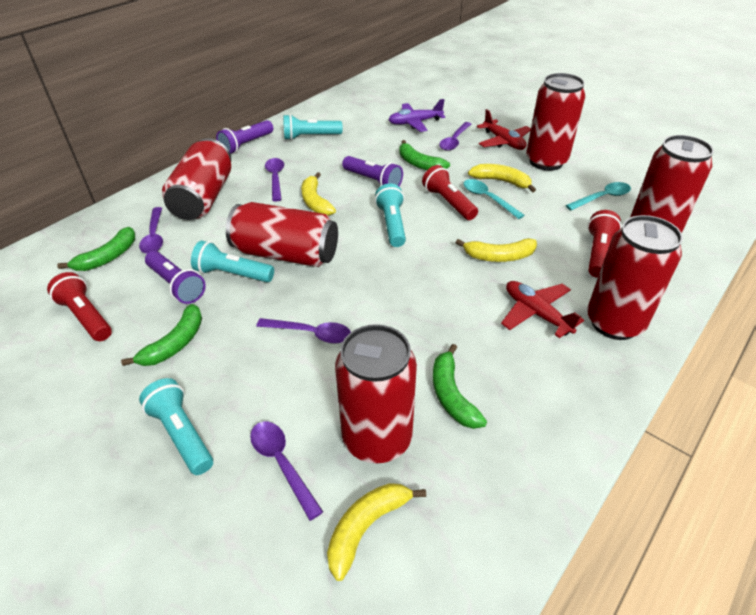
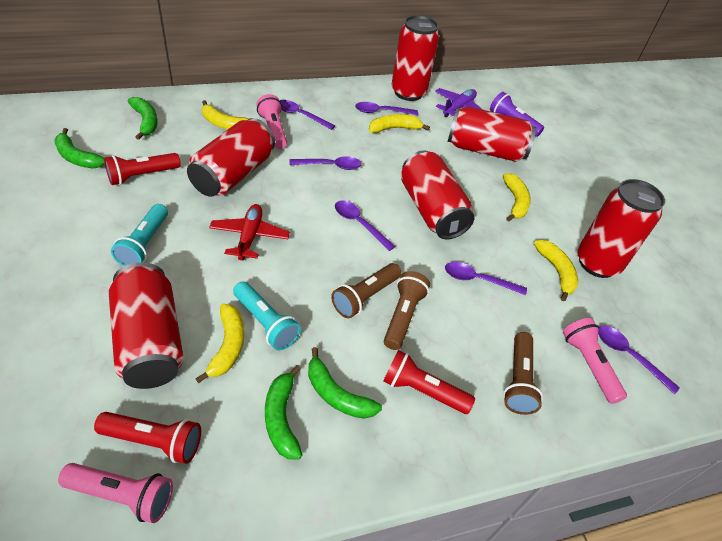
brown flashlight: none = 0 -> [331,263,402,318] [384,271,430,350] [503,332,543,415] = 3
pink flashlight: none = 0 -> [58,463,173,523] [257,94,287,149] [563,318,627,404] = 3
purple flashlight: [145,251,206,304] [216,120,273,154] [342,156,403,186] = 3 -> [490,92,544,137] = 1
purple spoon: [139,207,163,254] [250,422,323,521] [256,318,351,344] [265,158,284,202] [439,122,471,151] = 5 -> [279,100,335,130] [289,156,362,170] [335,200,396,251] [355,102,418,115] [445,262,527,295] [598,326,680,394] = 6
red plane: [477,109,531,150] [501,281,584,338] = 2 -> [209,204,290,261] = 1
turquoise flashlight: [139,378,213,475] [191,240,274,282] [283,114,342,140] [375,183,406,247] = 4 -> [111,204,168,266] [233,281,301,351] = 2
turquoise spoon: [463,179,524,219] [566,182,631,210] = 2 -> none = 0
yellow banana: [301,172,336,216] [327,483,426,581] [455,238,537,262] [468,164,536,192] = 4 -> [195,304,244,383] [202,100,249,129] [369,114,430,133] [503,173,531,222] [534,240,578,301] = 5

